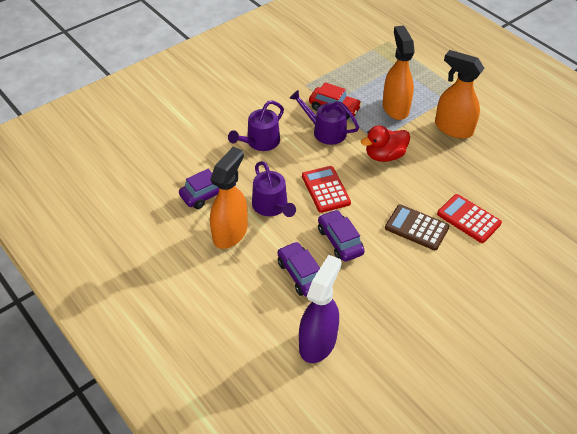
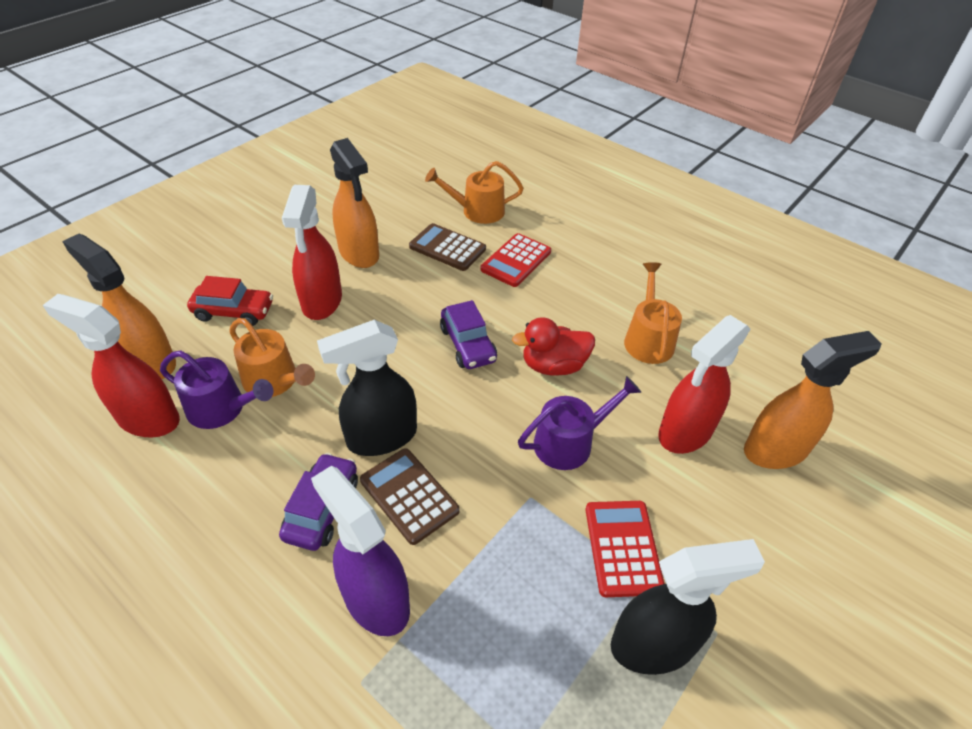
black spray bottle: none = 0 -> [317,320,417,456] [611,539,765,675] = 2
brown calculator: [385,204,449,250] = 1 -> [360,448,460,545] [409,223,486,271] = 2
orange watering can: none = 0 -> [229,318,315,397] [425,161,524,224] [624,262,682,364] = 3
purple car: [179,169,236,209] [278,241,320,297] [318,210,365,262] = 3 -> [279,453,358,551] [440,300,497,369] = 2
purple watering can: [228,100,284,151] [252,161,296,217] [289,90,359,145] = 3 -> [160,351,273,429] [518,376,641,470] = 2
red spray bottle: none = 0 -> [43,294,180,437] [282,185,342,320] [658,315,750,454] = 3

